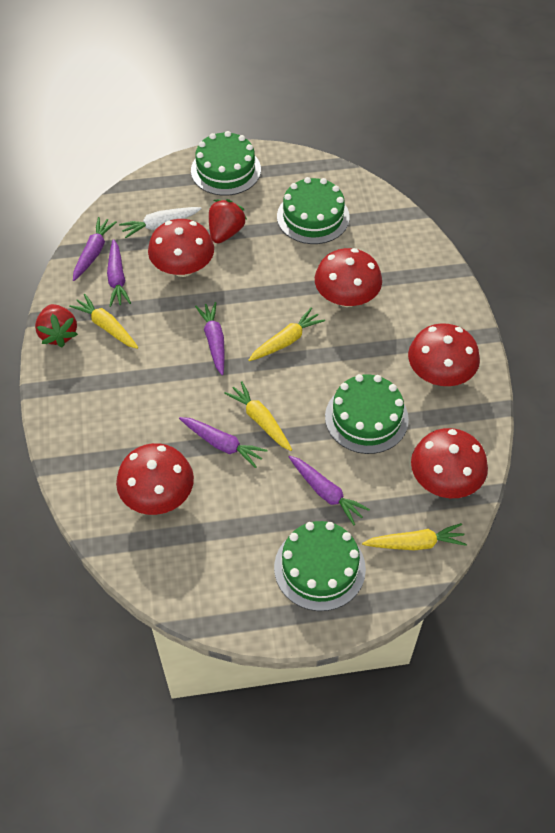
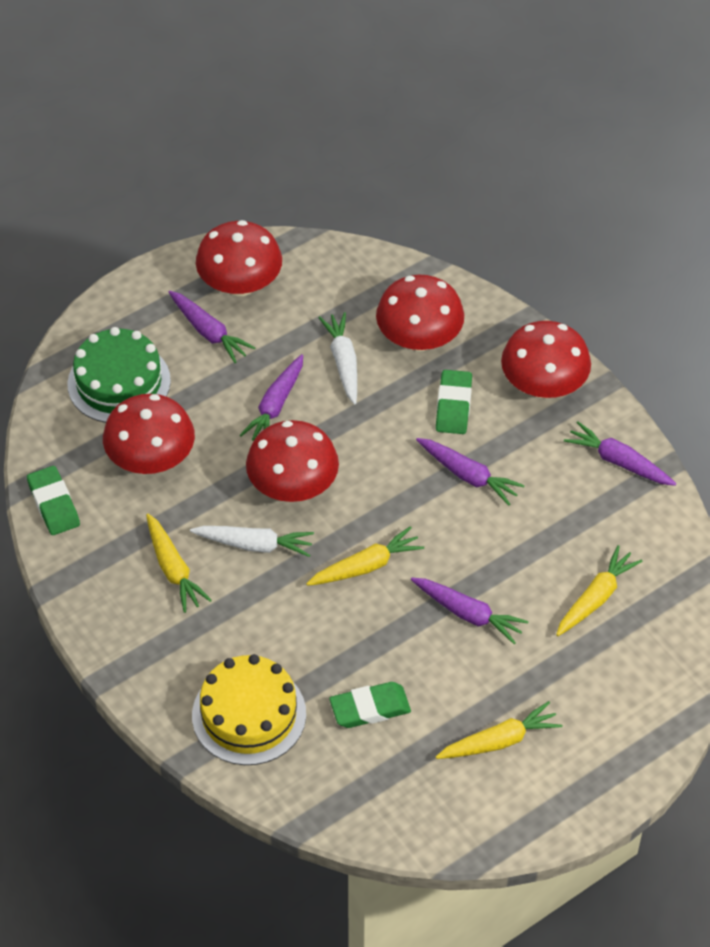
green cake: [191,131,261,196] [274,521,366,611] [277,177,350,244] [325,374,409,454] = 4 -> [67,327,171,423] = 1
green eraser: none = 0 -> [27,466,80,535] [329,682,411,728] [436,370,472,434] = 3
red strawberry: [35,304,78,347] [209,199,247,243] = 2 -> none = 0
white carrot: [119,207,202,238] = 1 -> [190,526,314,557] [318,312,357,405] = 2
yellow cake: none = 0 -> [192,654,306,765] = 1

